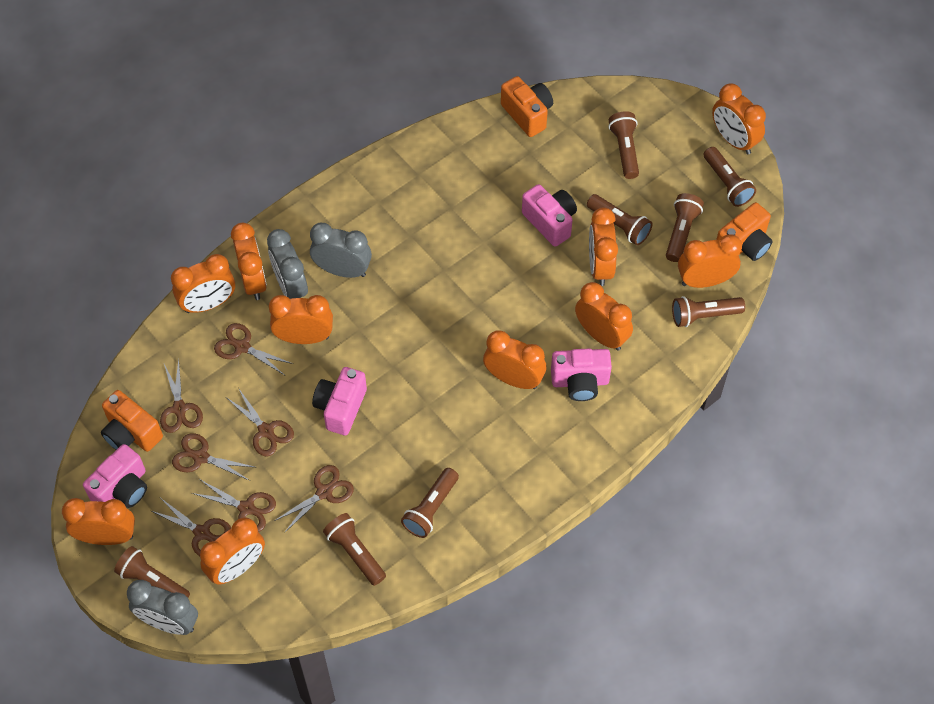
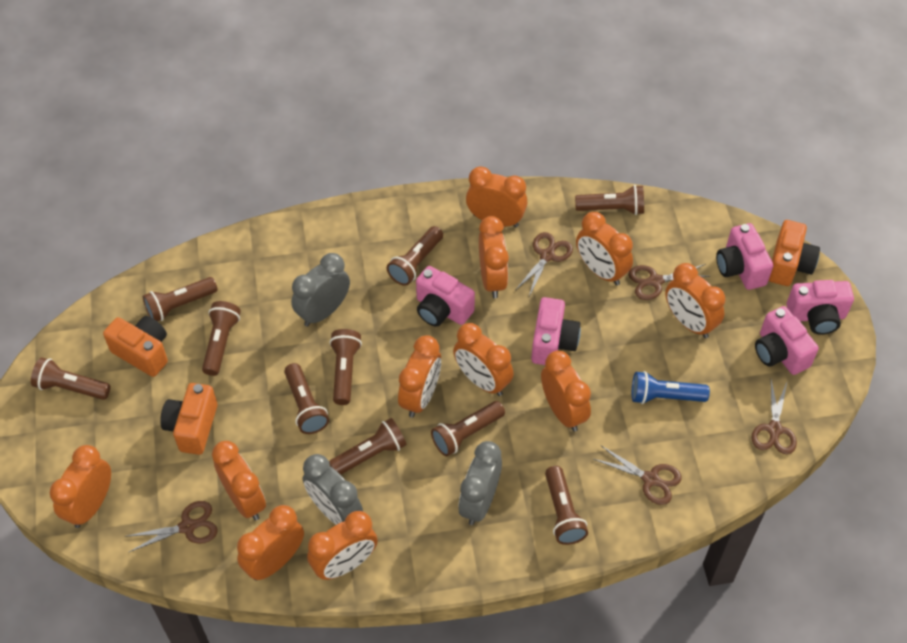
blue flashlight: none = 0 -> [632,371,710,404] = 1
brown flashlight: [114,546,190,598] [323,513,386,586] [401,468,459,538] [587,194,653,245] [609,111,639,179] [666,193,704,262] [672,296,745,327] [704,147,756,207] = 8 -> [31,357,110,400] [143,277,218,321] [202,301,241,376] [284,363,329,434] [329,329,362,405] [329,418,407,475] [387,226,443,286] [431,401,505,456] [545,466,588,545] [575,185,644,215] = 10
brown scissors: [151,499,231,556] [160,359,203,433] [172,433,255,481] [192,479,276,532] [214,323,293,375] [227,388,294,457] [274,465,354,533] = 7 -> [125,501,218,552] [516,232,573,296] [594,446,682,505] [628,264,709,300] [752,380,797,454] = 5
orange clock: [62,498,135,545] [171,254,235,313] [200,518,265,585] [231,223,267,300] [269,295,333,344] [483,330,546,389] [575,282,633,351] [589,207,618,286] [678,234,742,288] [712,84,766,154] = 10 -> [50,445,111,528] [212,441,266,521] [237,505,304,581] [307,511,378,580] [398,335,441,418] [453,323,514,396] [466,166,527,228] [479,216,509,298] [541,351,591,432] [576,212,633,286] [665,263,725,338] = 11
pink camera: [83,444,147,508] [312,367,367,435] [522,184,577,247] [551,349,612,401] = 4 -> [416,266,475,327] [531,297,581,365] [716,223,773,290] [755,306,819,375] [786,280,854,335] = 5

